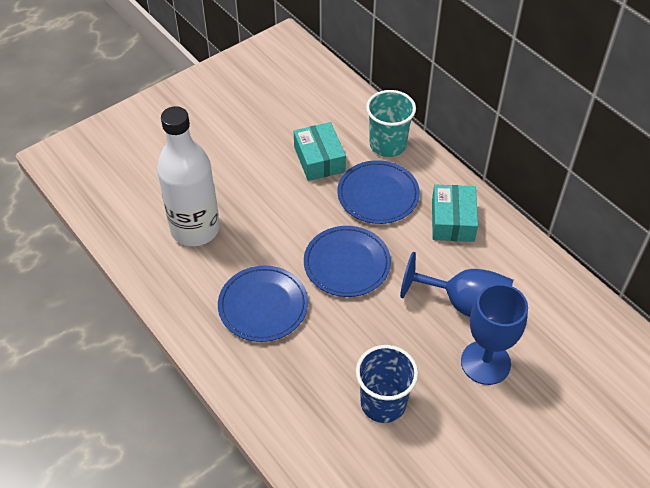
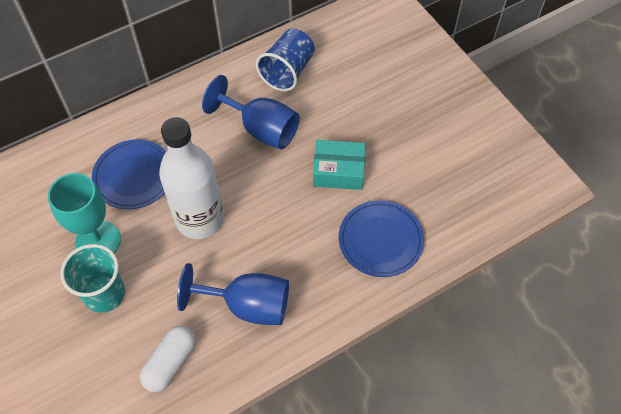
blue plate: [218,266,308,342] [304,226,391,297] [337,160,420,224] = 3 -> [92,139,166,209] [339,200,424,277] = 2
turquoise box: [294,122,346,181] [432,184,478,242] = 2 -> [313,140,366,190] = 1
turquoise goblet: none = 0 -> [48,173,121,253] = 1
white capsule: none = 0 -> [140,325,196,392] = 1

